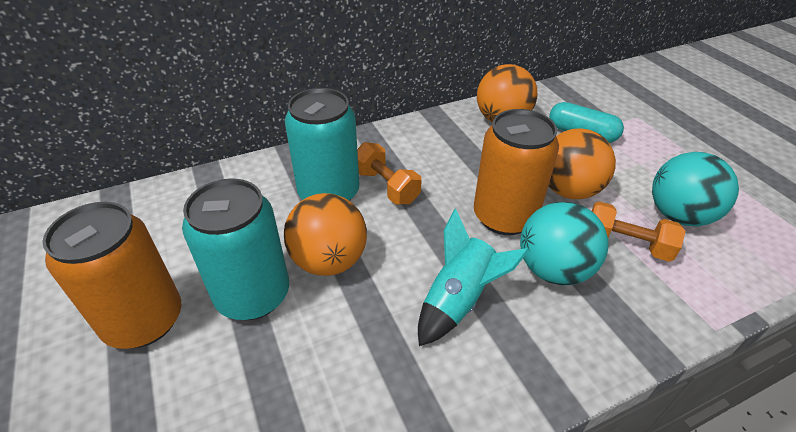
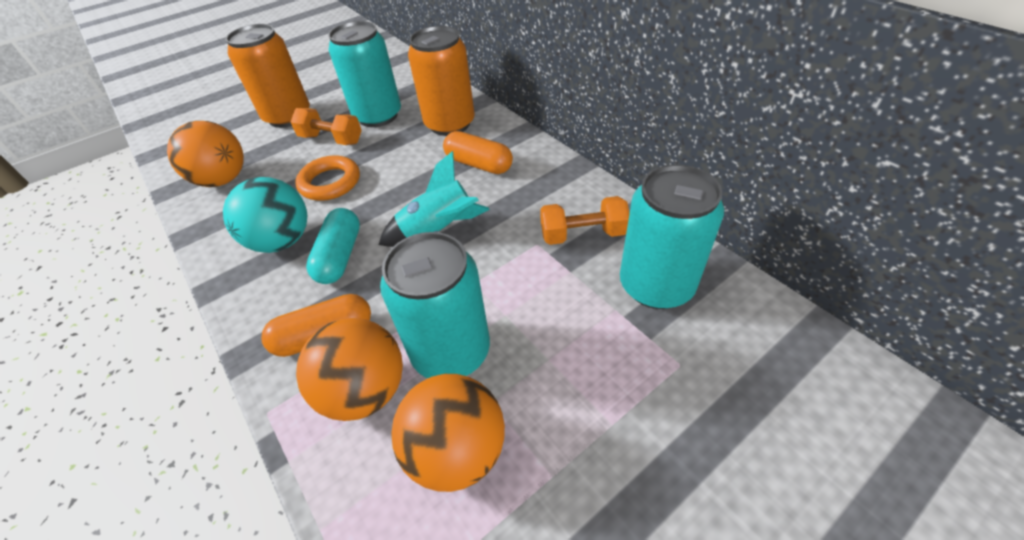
orange capsule: none = 0 -> [261,294,371,357] [443,131,513,174] = 2
orange ring: none = 0 -> [295,155,360,201] = 1
turquoise ball: [520,202,608,285] [652,152,739,226] = 2 -> [223,177,308,253] = 1
turquoise can: [182,179,289,320] [285,88,359,201] = 2 -> [328,21,401,127] [380,232,490,378] [620,164,724,309] = 3

